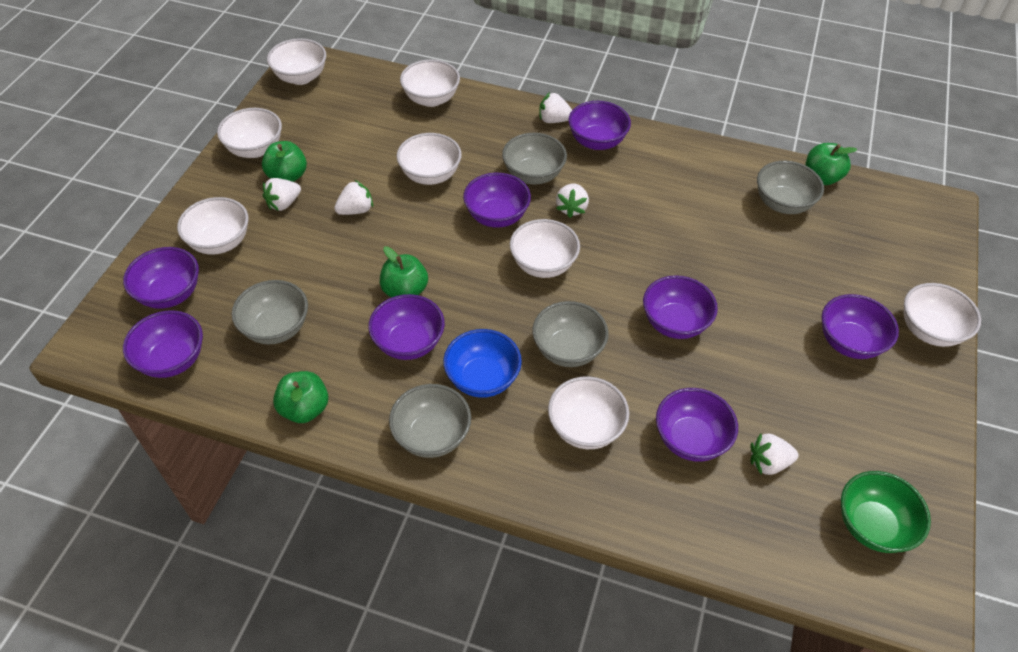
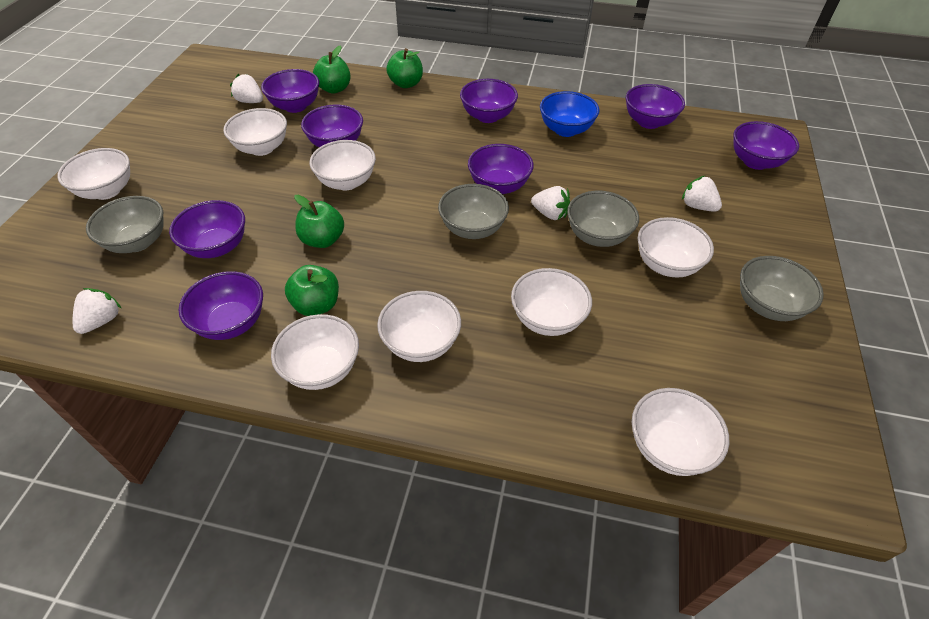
green bowl: [841,471,931,553] = 1 -> none = 0
grey bowl: [232,280,308,344] [389,384,471,458] [502,133,567,185] [532,301,608,367] [757,161,824,214] = 5 -> [86,196,164,253] [438,184,509,239] [567,191,639,247] [740,256,824,321] = 4
white strawberry: [263,178,301,211] [334,180,373,215] [539,92,572,123] [556,184,589,218] [750,434,798,475] = 5 -> [73,288,122,334] [230,74,263,103] [531,186,570,220] [682,176,722,212] = 4

